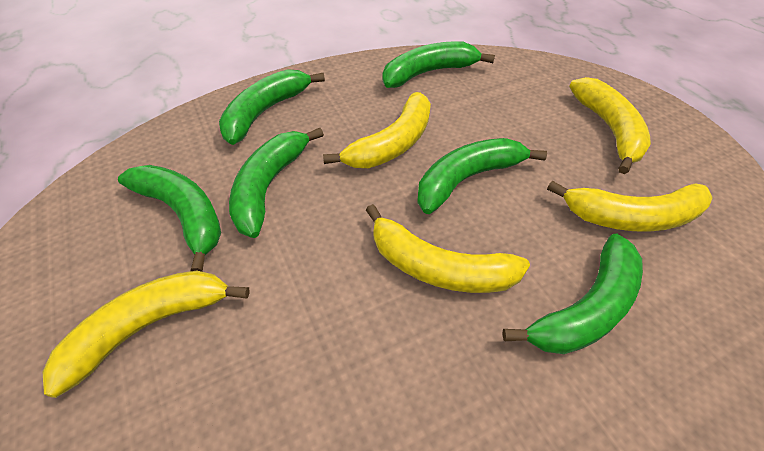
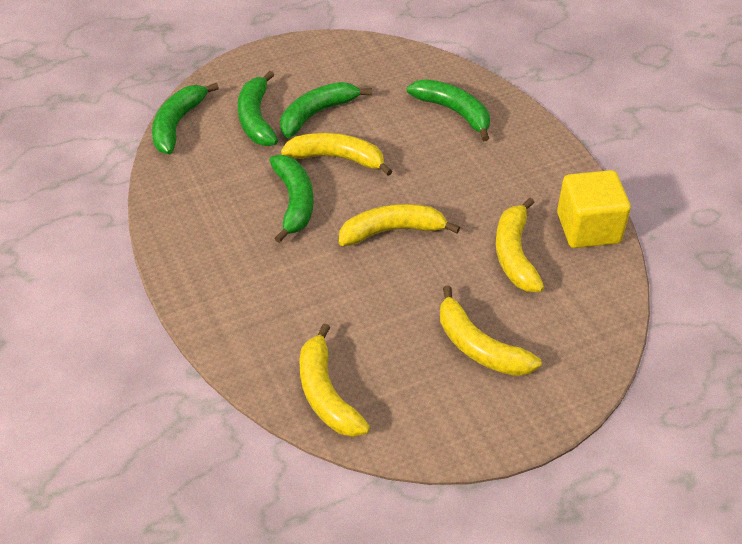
green banana: [118,165,221,272] [219,69,325,145] [229,128,324,238] [383,41,495,88] [417,138,547,214] [502,234,643,354] = 6 -> [152,83,219,154] [238,71,278,146] [269,155,314,243] [280,82,372,138] [407,79,490,141] = 5
yellow cube: none = 0 -> [557,170,631,248] = 1

